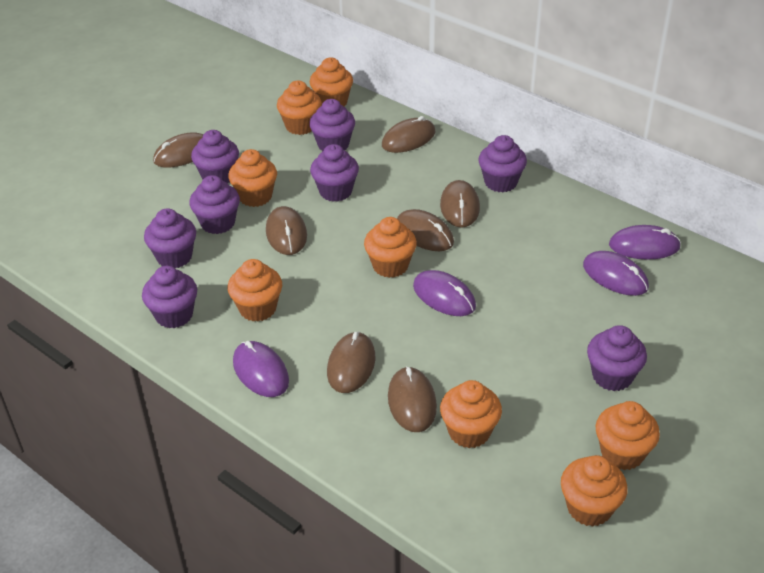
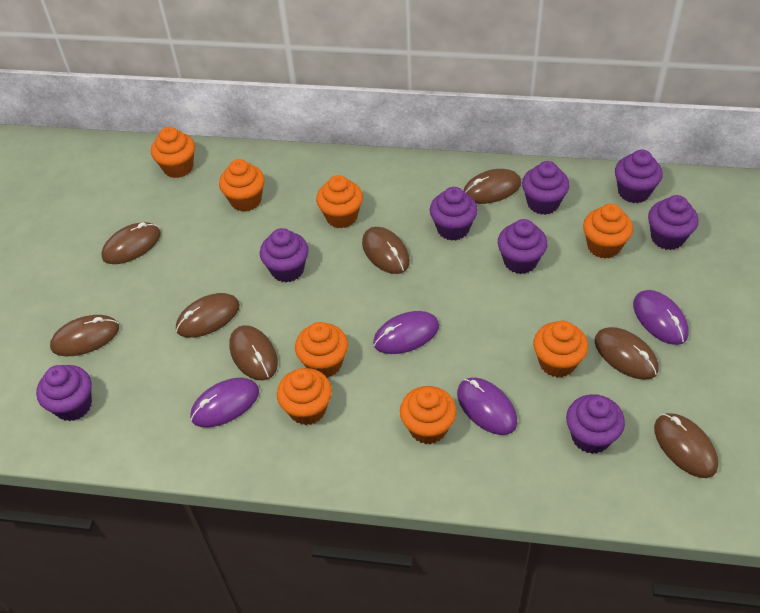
brown mouse: [153,132,203,168] [266,206,307,255] [327,332,375,393] [382,116,435,153] [388,366,437,432] [397,209,454,251] [440,180,480,228] = 7 -> [50,315,119,356] [101,222,161,264] [176,293,240,338] [230,325,278,380] [362,227,410,274] [463,169,521,204] [594,327,659,380] [654,413,718,478] = 8

